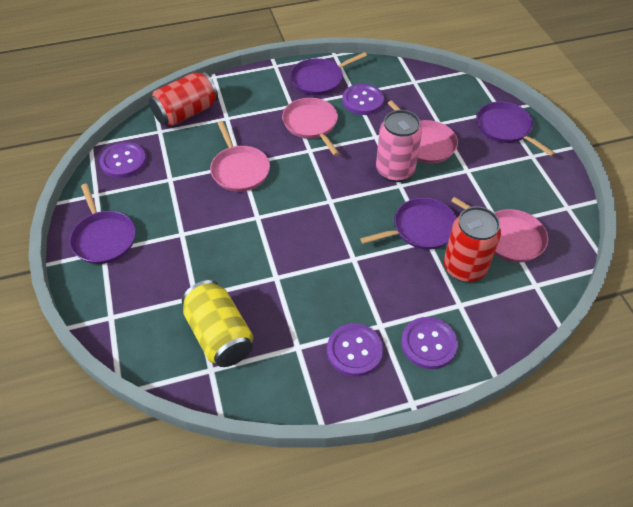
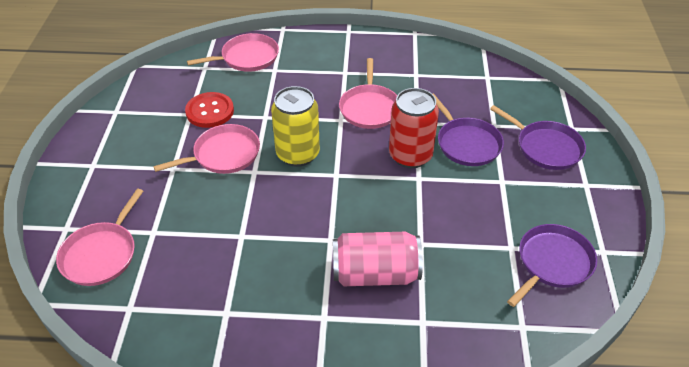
purple button: [100,142,147,178] [327,323,383,377] [342,84,384,115] [401,317,458,369] = 4 -> none = 0
purple pan: [69,183,136,264] [290,52,367,95] [360,198,457,250] [476,102,555,156] = 4 -> [433,94,504,166] [490,105,586,170] [507,224,597,307] = 3
red button: none = 0 -> [185,92,234,128] = 1
red can: [149,72,218,126] [444,206,501,282] = 2 -> [389,88,439,168] = 1

